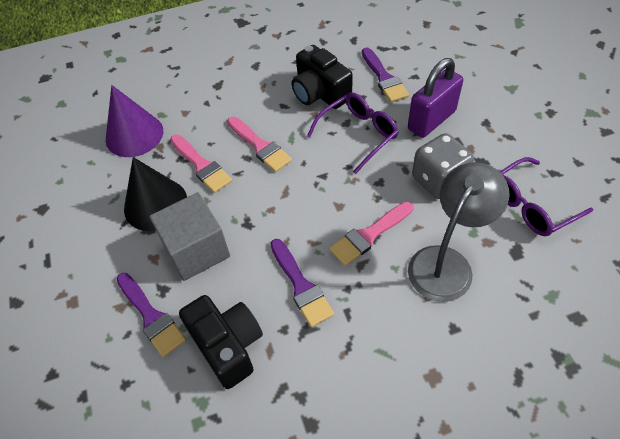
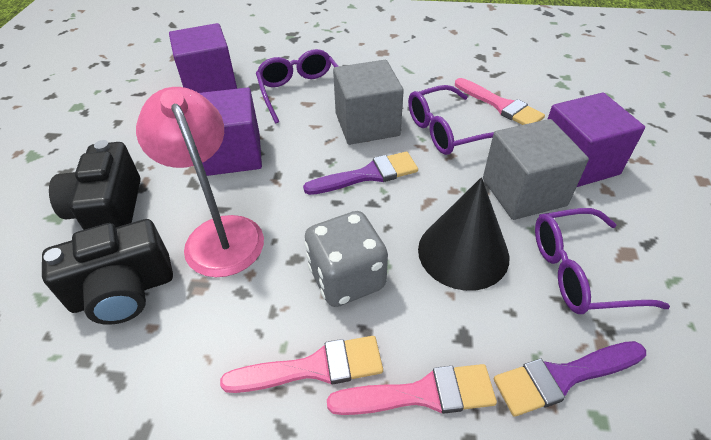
grey cube: [149,192,230,281] = 1 -> [333,60,404,145] [483,119,589,220] = 2
grey lamp: [408,162,510,302] = 1 -> none = 0
pink lamp: none = 0 -> [136,87,264,277] = 1
purple brush: [117,273,186,357] [271,239,334,327] [362,47,409,102] = 3 -> [303,152,418,195] [494,341,646,417] = 2
purple cone: [106,85,163,157] = 1 -> none = 0
purple cube: none = 0 -> [169,23,237,93] [199,87,262,176] [548,93,645,187] = 3
purple glasses: [307,92,398,174] [500,157,593,236] = 2 -> [256,49,339,123] [408,85,494,155] [535,208,670,314] = 3
purple padlock: [408,58,463,138] = 1 -> none = 0

